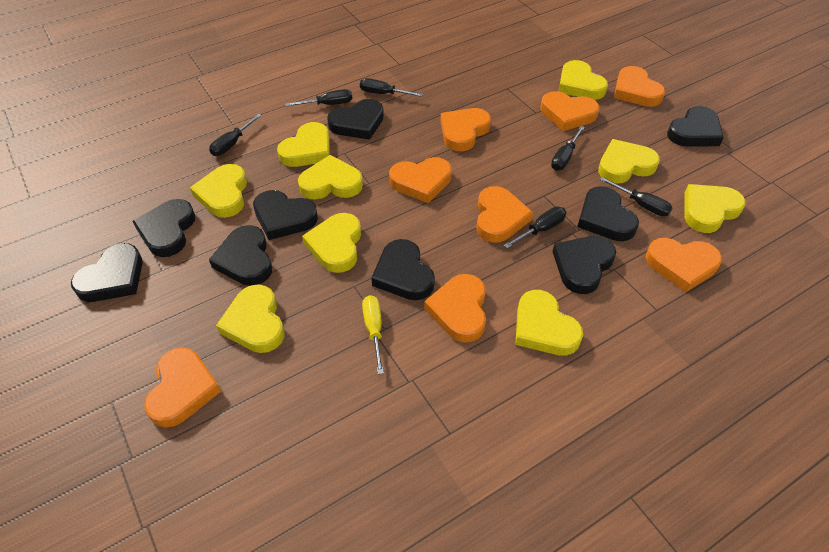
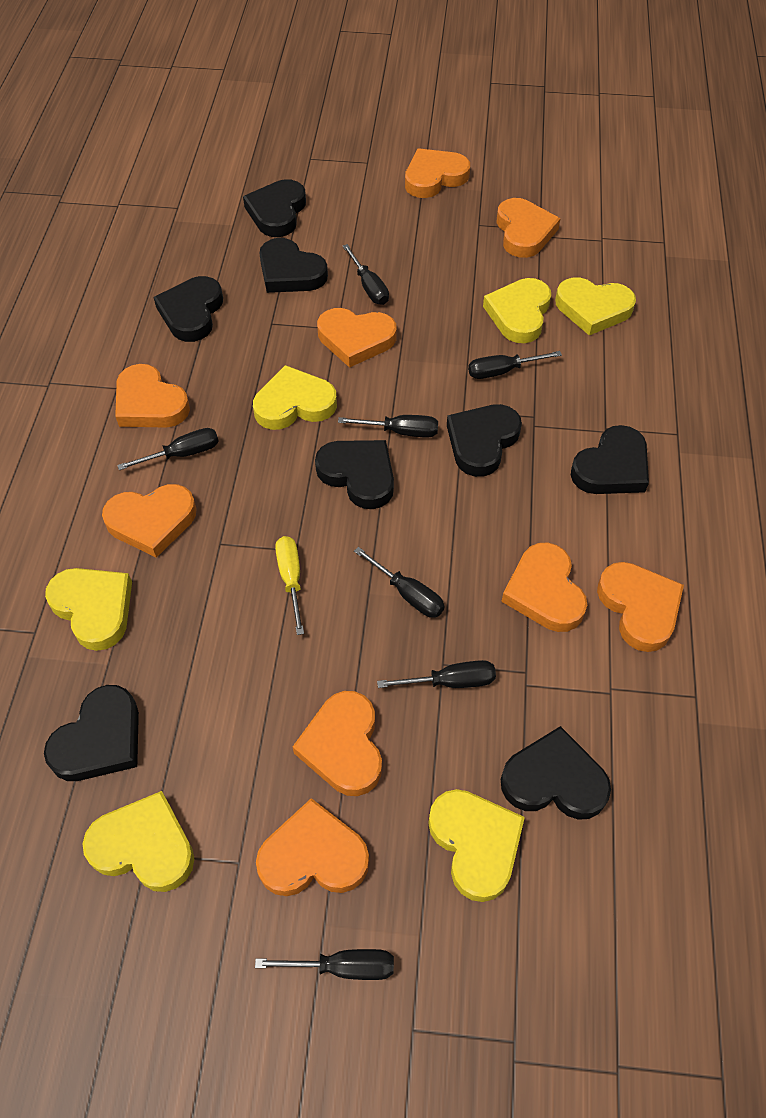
black heart: [71,243,143,302] [132,199,195,257] [209,225,272,286] [253,190,318,240] [327,99,384,140] [371,239,435,300] [552,236,616,294] [577,186,639,241] [667,106,724,147] = 9 -> [44,685,139,781] [153,276,223,342] [243,179,306,237] [259,238,328,293] [315,440,394,509] [447,404,522,477] [501,726,611,820] [571,425,649,494] = 8
black screwdriver: [209,114,262,156] [286,89,352,106] [360,78,423,97] [504,207,566,248] [551,126,585,171] [599,177,673,216] = 6 -> [117,428,219,470] [255,949,394,980] [338,415,438,437] [343,244,389,305] [354,547,444,618] [377,660,496,688] [468,351,562,379] = 7
orange heart: [144,347,221,428] [389,157,452,203] [424,274,486,343] [440,108,491,151] [476,186,533,243] [541,91,600,131] [614,66,665,107] [646,238,722,292] = 8 -> [102,484,197,558] [115,364,190,427] [256,798,369,896] [293,691,382,796] [317,308,397,368] [405,148,470,198] [497,198,561,258] [501,543,587,632] [597,562,684,652] = 9
yellow heart: [190,164,247,218] [216,284,284,353] [277,122,330,167] [298,155,363,200] [302,213,361,273] [515,290,583,356] [559,60,608,100] [598,139,660,184] [684,184,746,233] = 9 -> [45,568,132,651] [82,791,194,892] [253,365,337,430] [428,789,525,902] [483,278,551,343] [555,278,636,335] = 6

